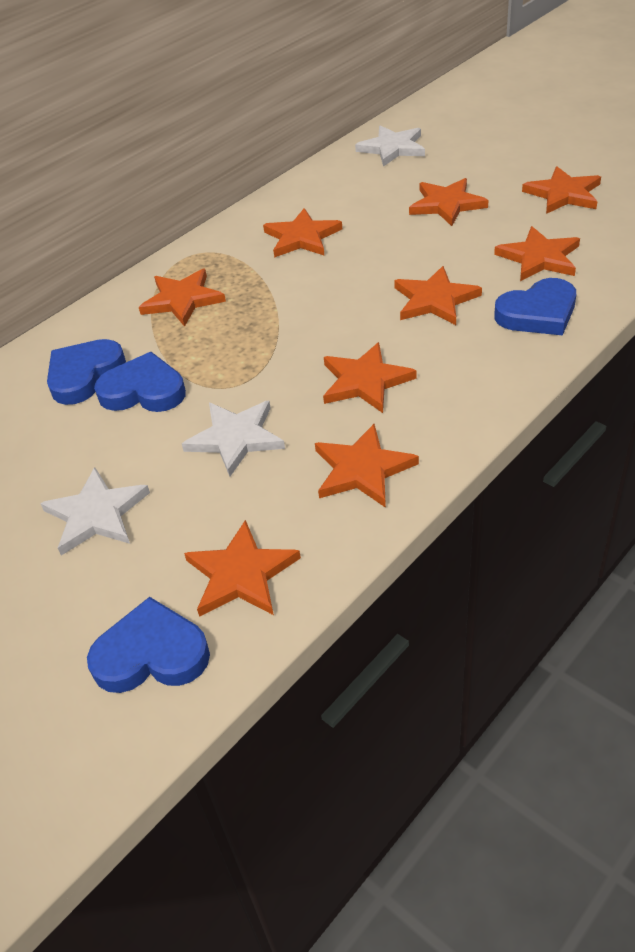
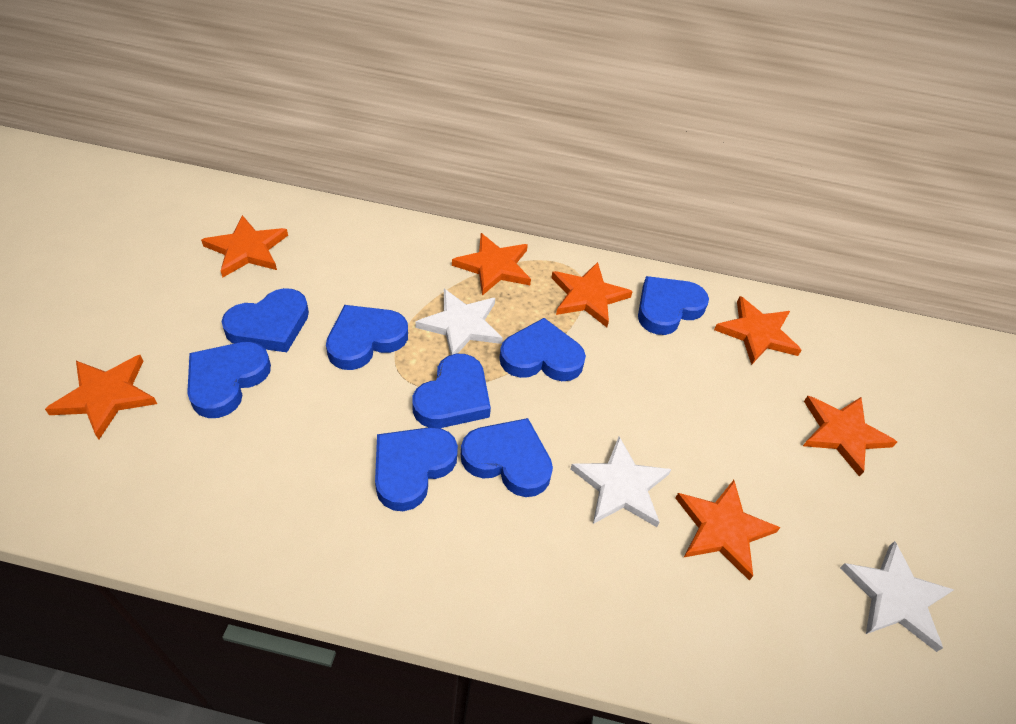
blue heart: [47,339,126,405] [87,597,210,693] [94,352,186,412] [494,278,576,336] = 4 -> [187,342,271,418] [222,288,309,352] [326,305,408,370] [375,427,458,511] [412,354,491,428] [461,418,553,497] [499,318,586,381] [638,276,709,335] = 8
orange star: [139,269,226,327] [184,520,301,617] [263,208,342,258] [315,424,419,508] [323,342,417,413] [394,266,482,325] [409,178,488,226] [494,226,580,281] [522,166,601,214] = 9 -> [45,355,157,440] [201,215,288,278] [452,233,531,296] [551,262,633,327] [676,480,781,580] [714,296,802,365] [803,396,897,477] = 7

